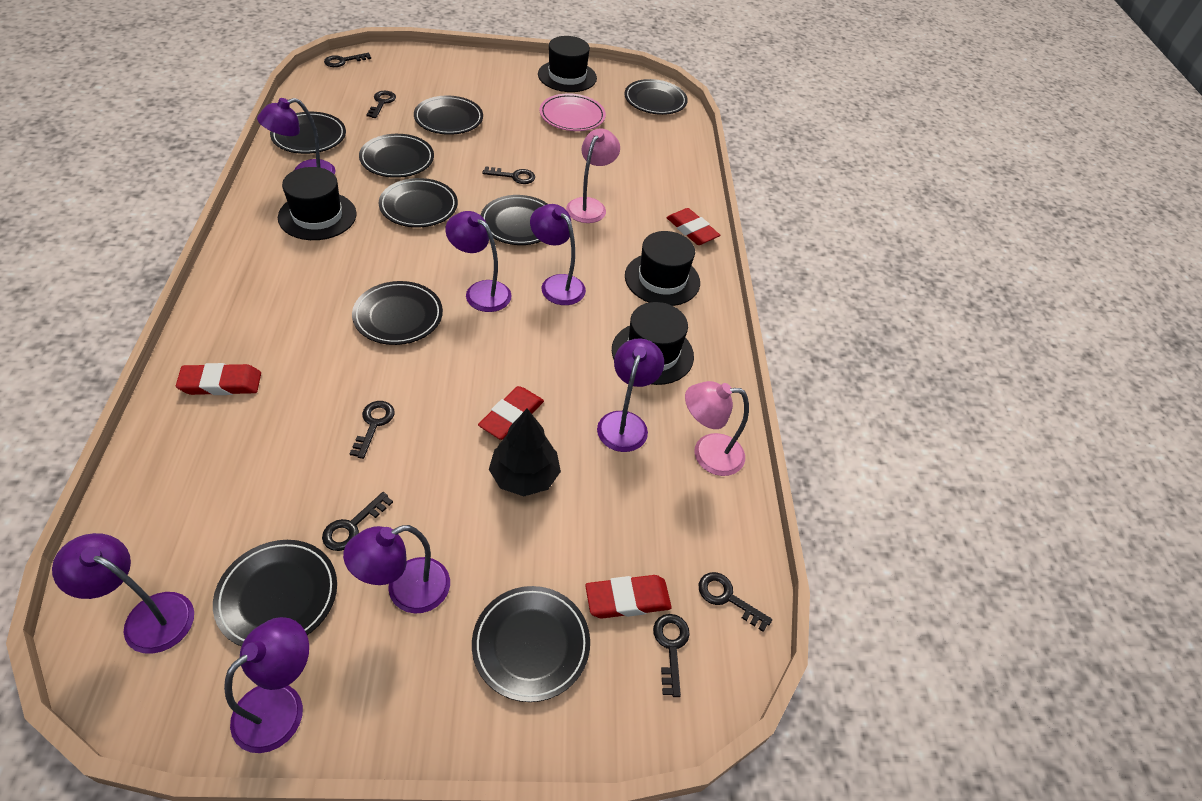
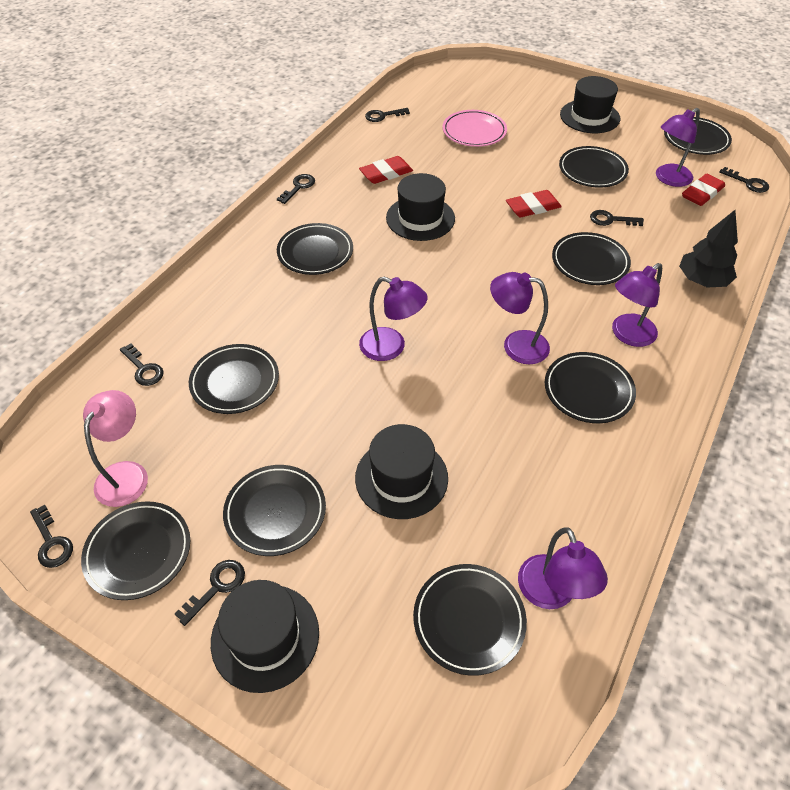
pink lamp: [566,128,620,223] [685,381,749,476] = 2 -> [83,390,148,507] = 1
purple lamp: [52,533,194,654] [224,617,309,753] [257,98,336,175] [343,525,450,613] [445,211,511,312] [530,204,586,305] [597,338,664,452] = 7 -> [359,277,428,361] [490,272,550,365] [518,527,608,609] [612,263,662,347] [656,108,700,187] = 5
red eraser: [176,363,261,395] [478,386,544,440] [585,575,672,619] [667,208,720,245] = 4 -> [359,156,413,184] [506,190,562,217] [682,174,725,206] = 3

